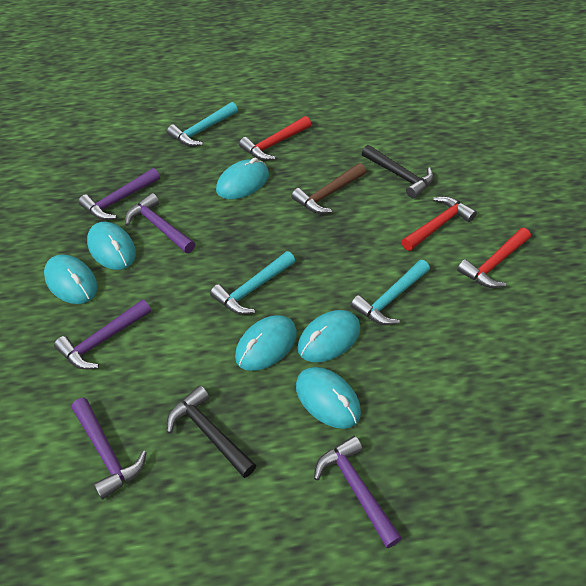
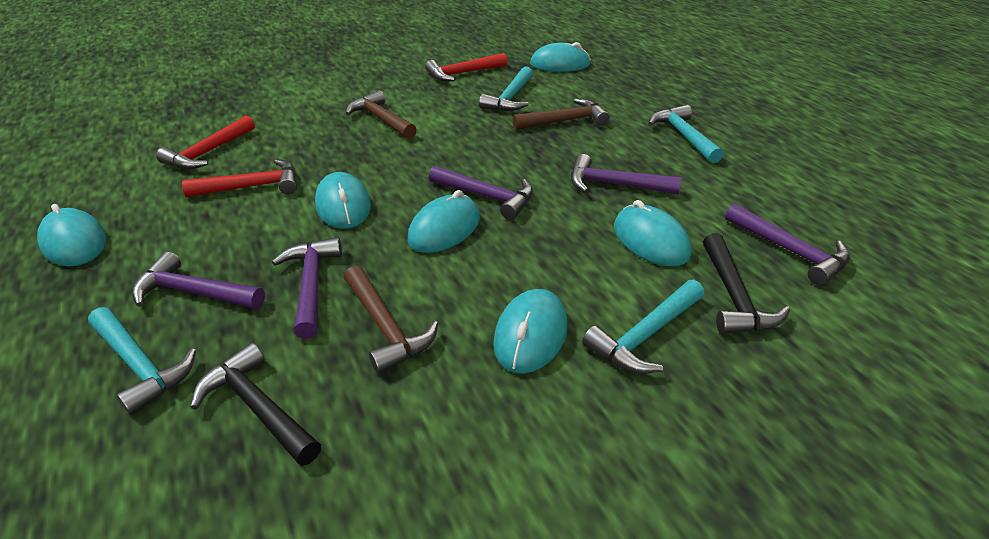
brown hammer: [291,163,366,214] = 1 -> [344,266,438,374] [345,90,417,139] [513,99,610,130] = 3
turquoise hammer: [167,102,238,147] [210,251,295,315] [351,260,430,325] = 3 -> [88,307,196,415] [479,67,533,111] [582,280,705,374] [648,105,724,163] = 4

